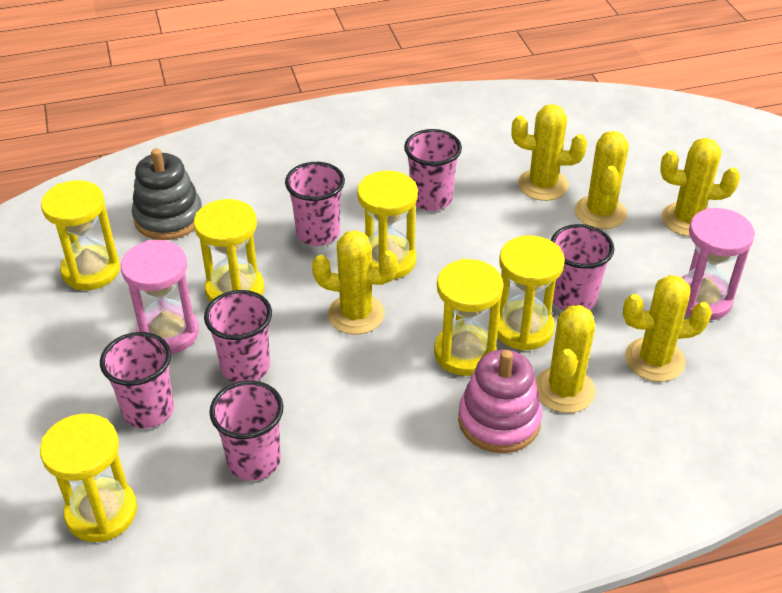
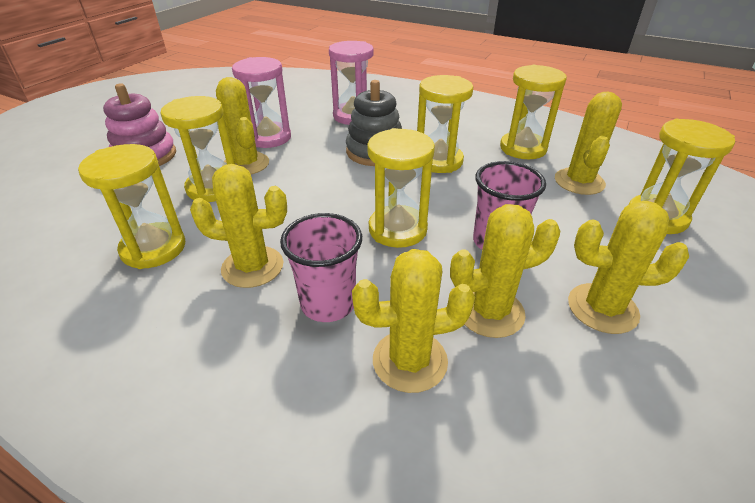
pink cup: [100,332,174,429] [204,290,272,383] [209,380,284,481] [285,162,345,246] [404,129,462,211] [551,224,614,310] = 6 -> [280,213,362,322] [473,161,546,250] = 2

